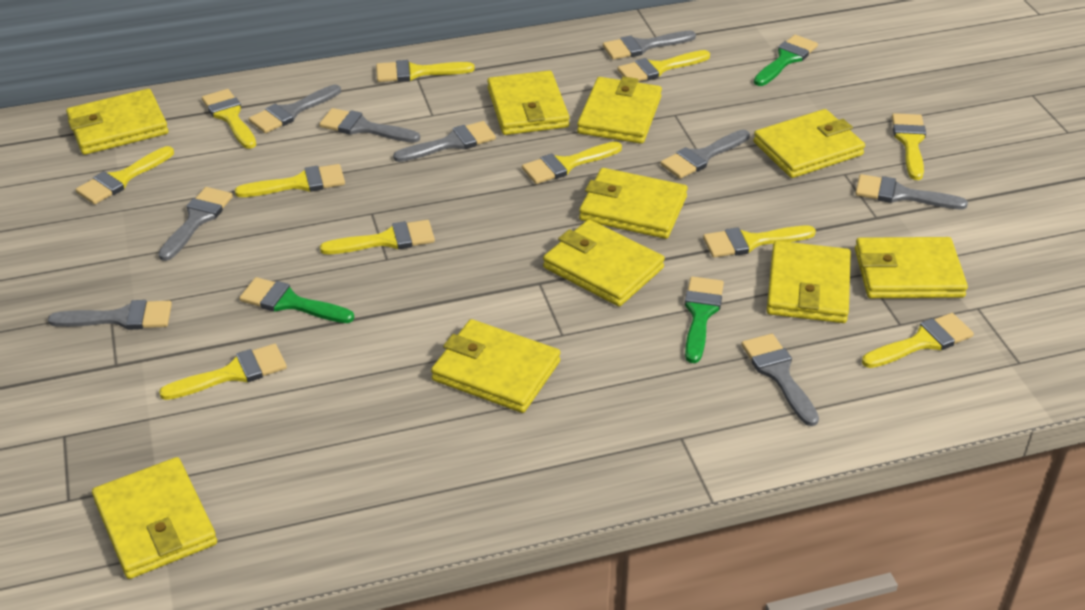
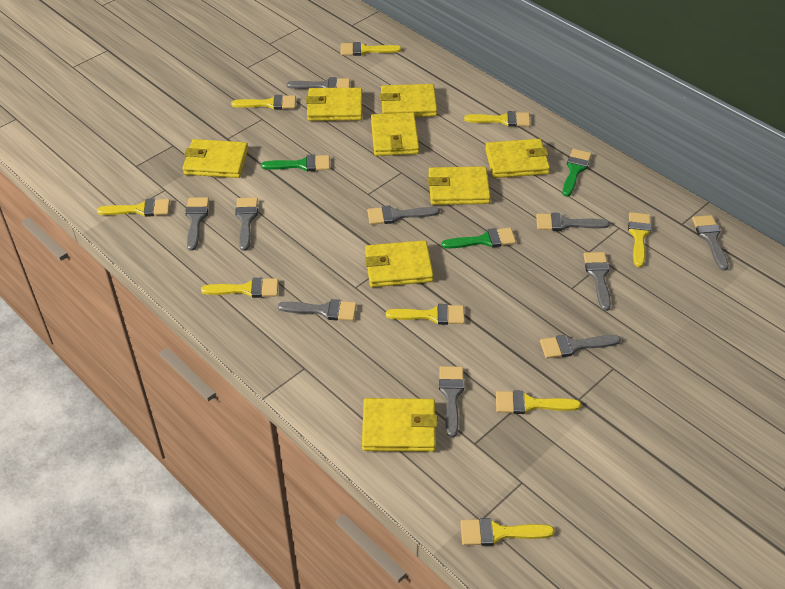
grey brush: [48,300,172,330] [158,187,233,261] [249,85,341,133] [319,108,420,143] [393,121,496,162] [603,31,696,60] [660,130,750,179] [741,334,819,426] [855,174,968,209] = 9 -> [185,197,209,251] [235,197,258,251] [278,299,357,321] [287,77,350,89] [367,206,440,225] [439,366,464,437] [536,213,610,231] [540,335,621,358] [583,252,611,311] [692,215,729,271] = 10
yellow brush: [76,146,174,204] [159,344,287,400] [202,89,256,149] [235,164,345,197] [320,220,435,254] [376,60,475,82] [522,141,622,184] [617,50,710,82] [703,226,816,258] [862,313,974,368] [892,113,926,180] = 11 -> [97,199,170,217] [201,278,279,298] [231,95,296,110] [341,42,401,56] [386,304,465,325] [461,518,555,546] [464,111,530,127] [496,390,581,414] [628,212,651,267] = 9
yellow wallet: [66,89,168,155] [92,457,217,579] [431,319,561,413] [487,70,570,135] [543,220,665,306] [577,76,662,144] [579,168,688,239] [753,109,865,178] [767,241,851,323] [855,237,968,298] = 10 -> [183,139,248,178] [306,88,362,121] [362,398,438,452] [365,240,434,287] [371,112,419,156] [380,84,437,117] [428,166,491,205] [485,139,550,178] = 8

